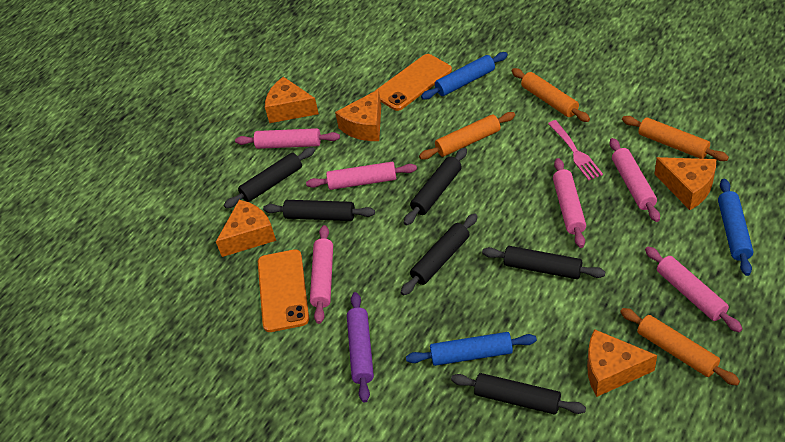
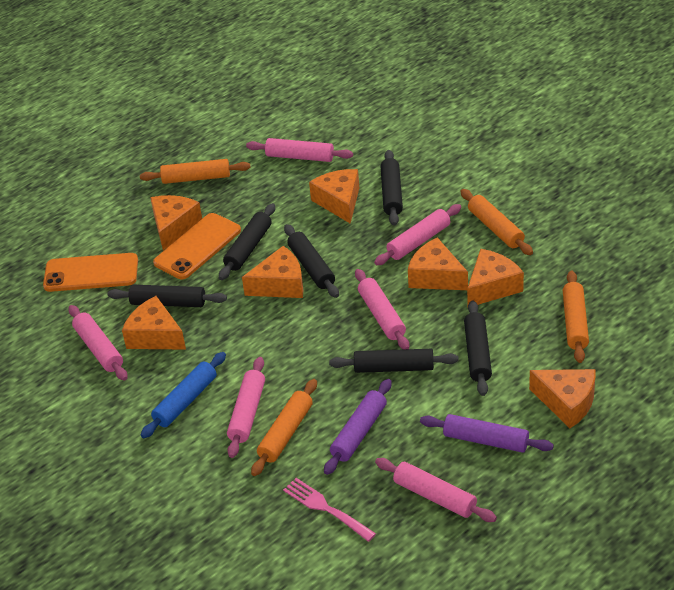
blue rolling pin: [406,332,537,366] [421,52,508,100] [718,179,753,276] = 3 -> [141,352,226,438] = 1
orange cheese: [216,200,276,257] [265,77,319,123] [335,89,381,141] [587,329,657,397] [655,157,716,210] = 5 -> [122,296,186,350] [150,195,202,250] [242,246,303,298] [309,169,359,224] [408,237,468,290] [467,249,524,305] [529,369,596,428] = 7
purple rolling pin: [347,292,374,402] = 1 -> [324,379,391,475] [420,414,554,453] = 2

